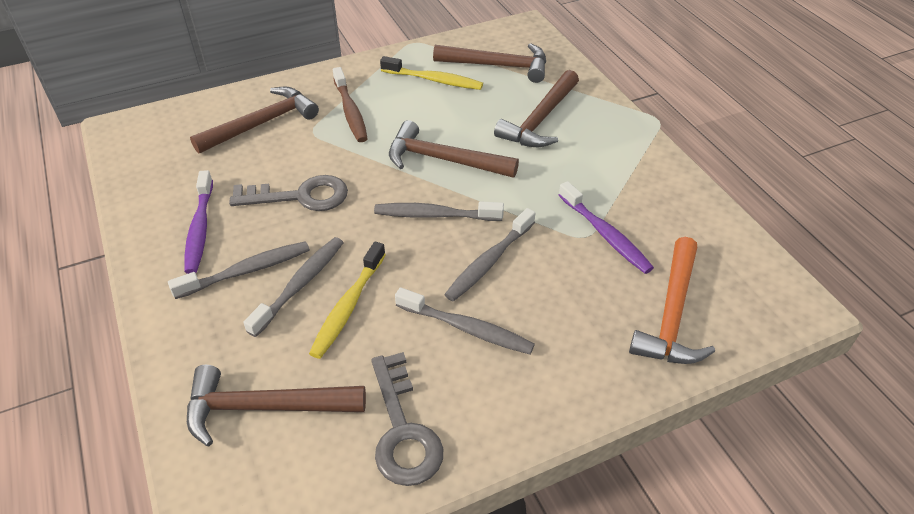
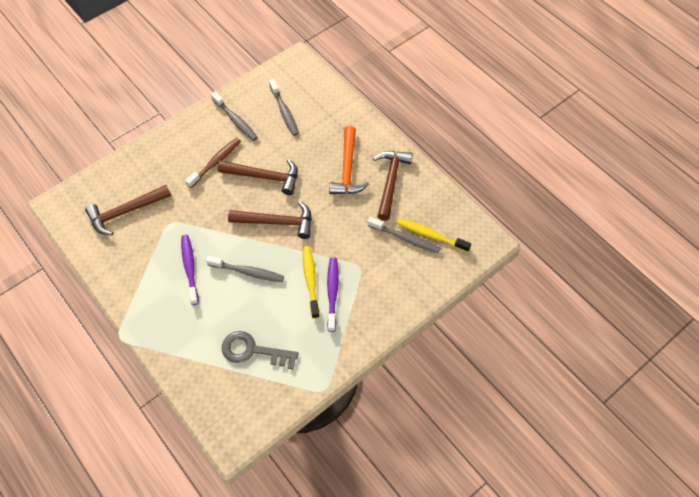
brown hammer: [187,365,366,446] [190,87,319,154] [389,120,519,178] [433,43,546,83] [494,70,579,147] = 5 -> [85,185,171,235] [218,159,298,195] [228,201,312,239] [373,151,413,221] = 4
grey key: [229,175,348,211] [371,352,443,486] = 2 -> [222,331,299,369] = 1
grey toothbrush: [168,241,310,299] [243,237,344,337] [374,201,504,221] [395,287,535,354] [444,208,535,302] = 5 -> [206,256,284,282] [211,92,258,141] [269,79,299,136] [368,217,441,253] = 4

